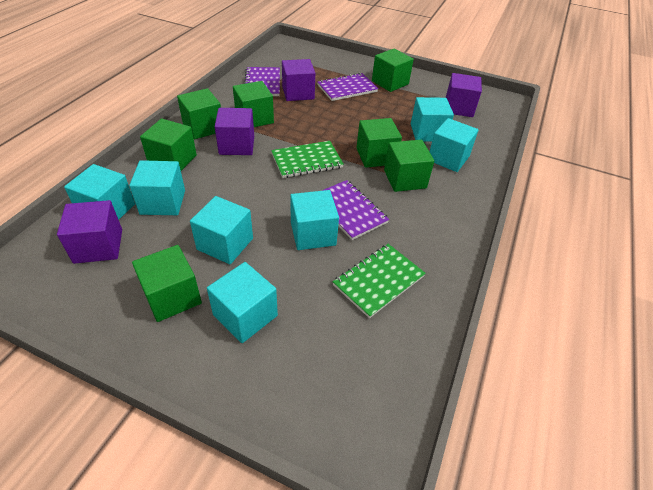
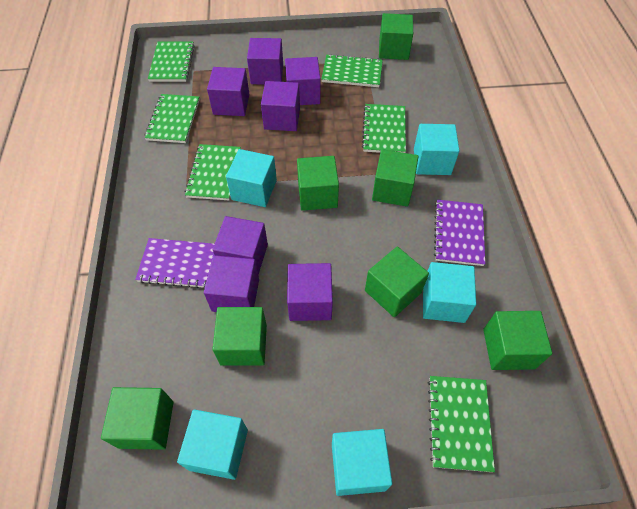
green notebook: [271,141,344,178] [332,244,426,318] = 2 -> [145,94,200,143] [148,42,195,82] [185,144,241,200] [321,54,383,87] [362,104,406,153] [428,376,495,472] = 6
purple cube: [57,200,122,264] [215,108,254,155] [282,59,315,101] [446,73,482,117] = 4 -> [204,255,259,312] [207,67,249,116] [213,216,268,275] [247,38,283,84] [261,81,300,131] [285,57,320,105] [287,263,333,321] = 7
purple notebook: [244,67,280,96] [318,73,378,101] [322,180,389,240] = 3 -> [135,238,214,289] [434,200,485,266] = 2
turquoise cube: [64,164,135,220] [129,160,185,215] [190,196,253,264] [207,262,278,343] [290,190,339,250] [411,97,454,142] [429,118,479,172] = 7 -> [177,409,248,480] [226,149,277,207] [332,429,392,496] [414,124,460,175] [423,262,476,323] = 5

